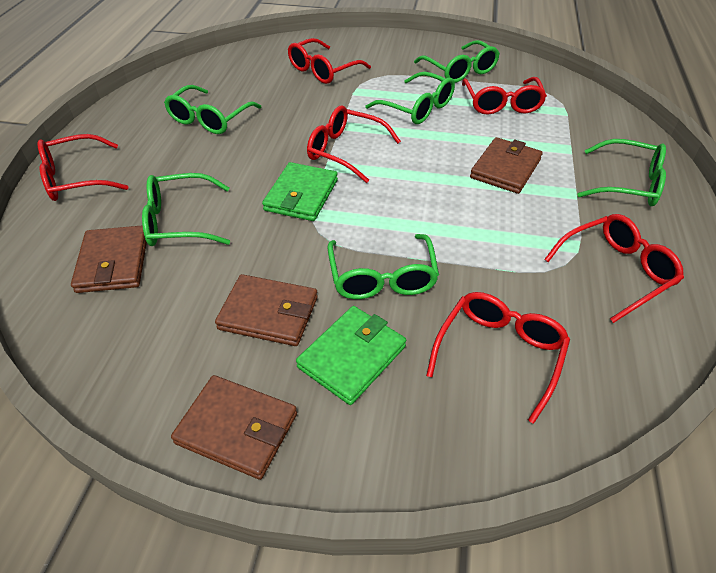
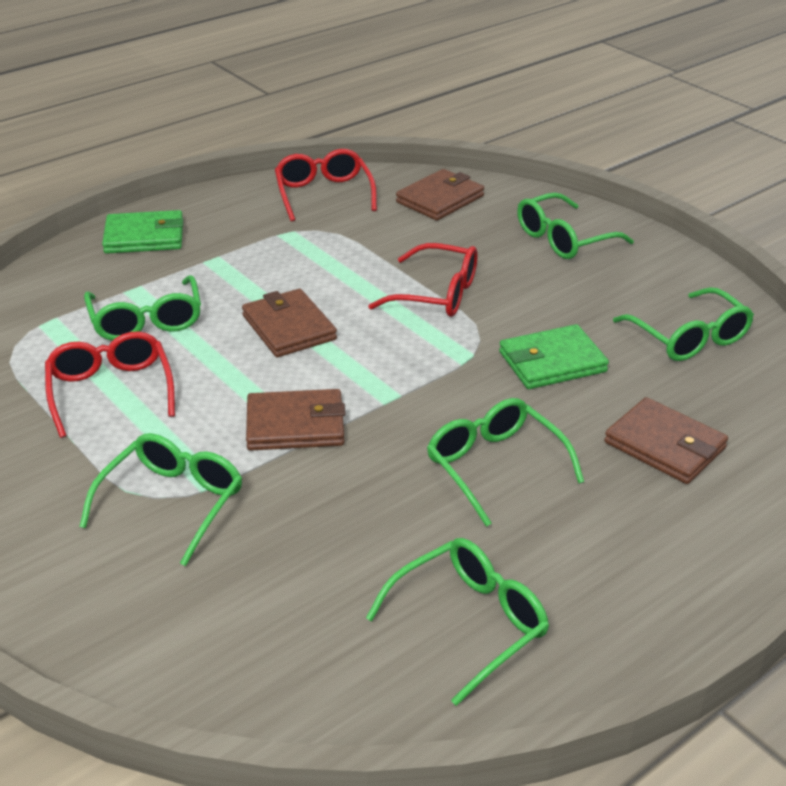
red glasses: [37,134,128,201] [288,38,371,84] [307,105,401,183] [426,292,570,424] [462,77,547,115] [544,214,684,323] = 6 -> [45,331,175,438] [275,149,377,222] [368,243,477,317] = 3

